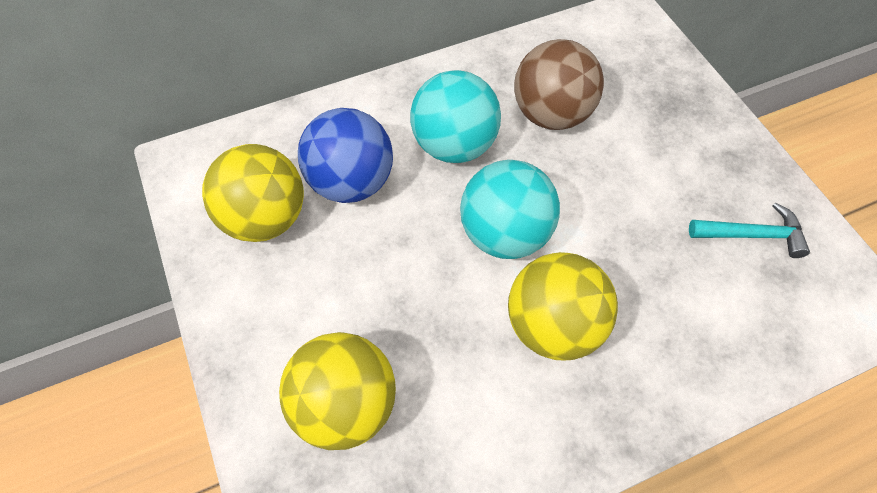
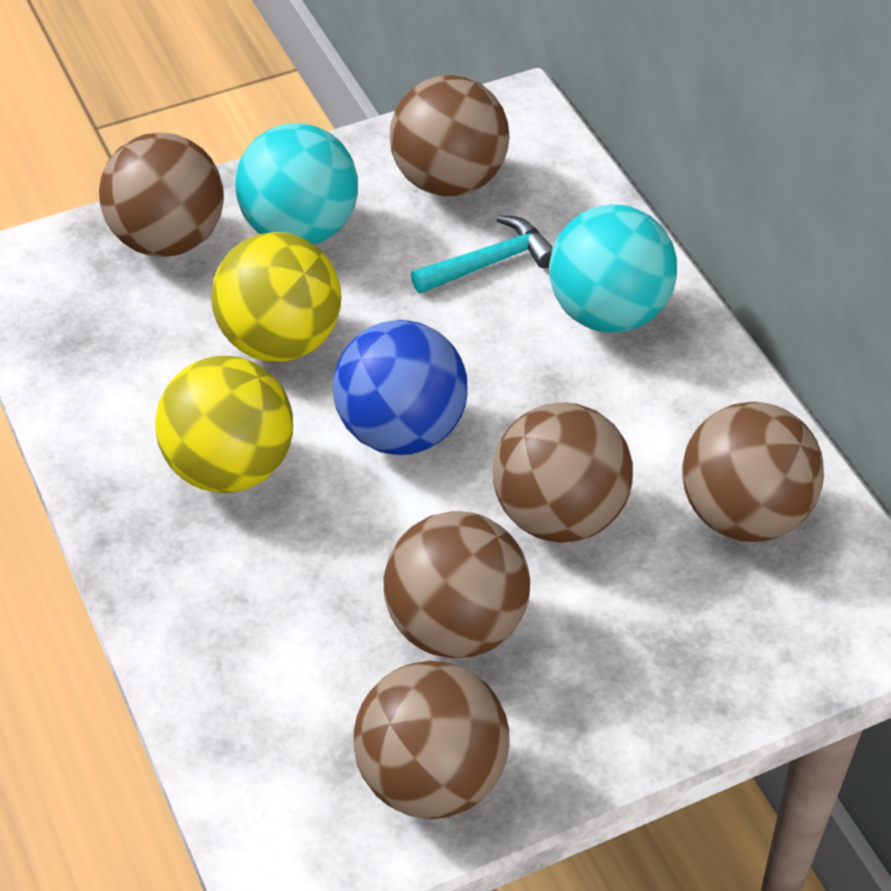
brown ball: [514,39,604,130] = 1 -> [99,132,224,257] [354,661,510,819] [384,511,530,659] [390,75,510,197] [493,403,633,543] [682,402,824,542] = 6
yellow ball: [202,144,304,242] [279,332,396,450] [508,252,618,360] = 3 -> [155,356,293,493] [211,232,342,362] = 2

